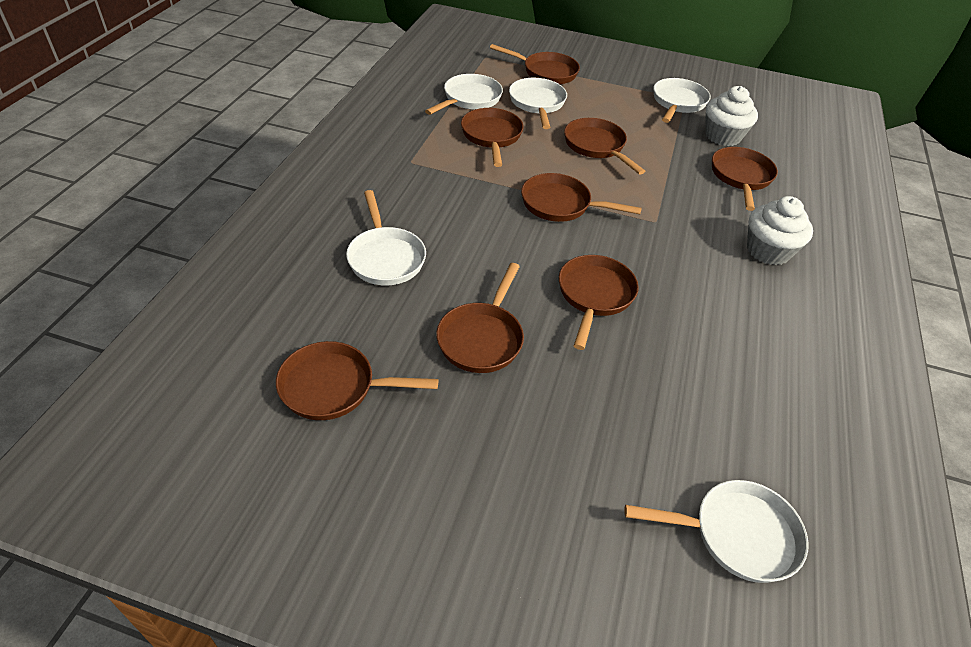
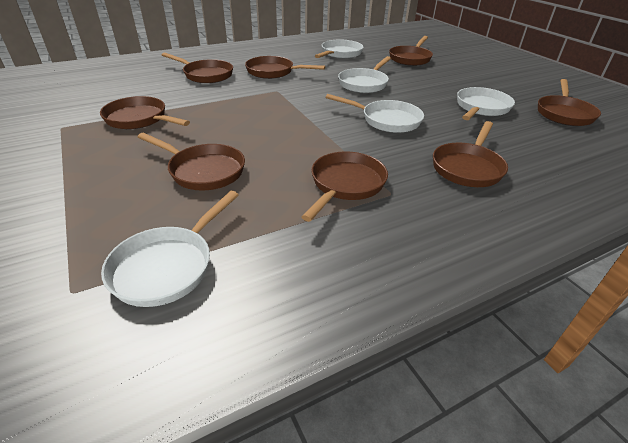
white cupcake: [705,86,758,146] [747,196,813,265] = 2 -> none = 0

